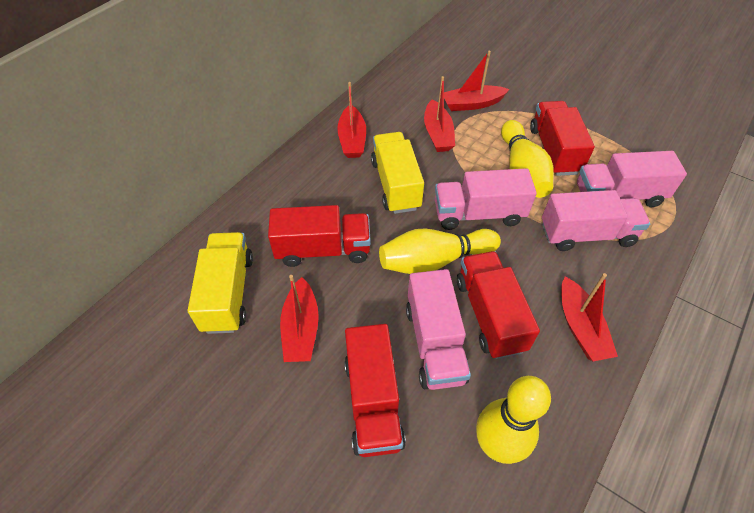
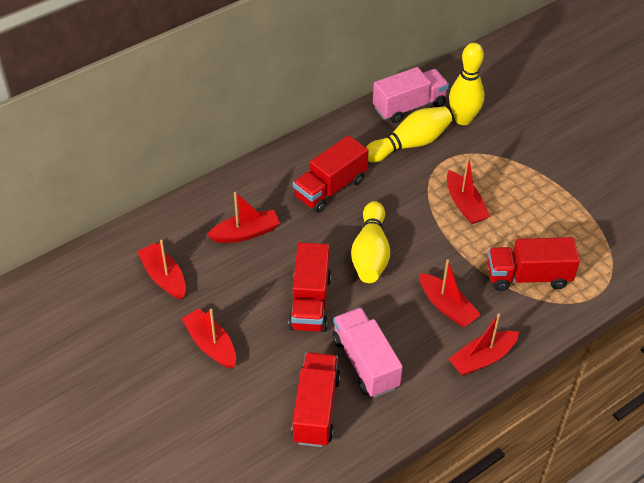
pink truck: [406,269,471,390] [435,168,537,230] [542,190,650,251] [577,151,687,207] = 4 -> [332,308,403,398] [373,67,449,123] = 2
red boat: [280,275,319,362] [337,82,366,158] [424,76,455,152] [444,51,510,111] [561,273,618,361] = 5 -> [137,240,186,300] [181,308,236,369] [207,192,280,243] [419,259,481,327] [447,156,490,224] [449,313,519,376] = 6
yellow truck: [188,232,253,334] [371,132,424,214] = 2 -> none = 0

